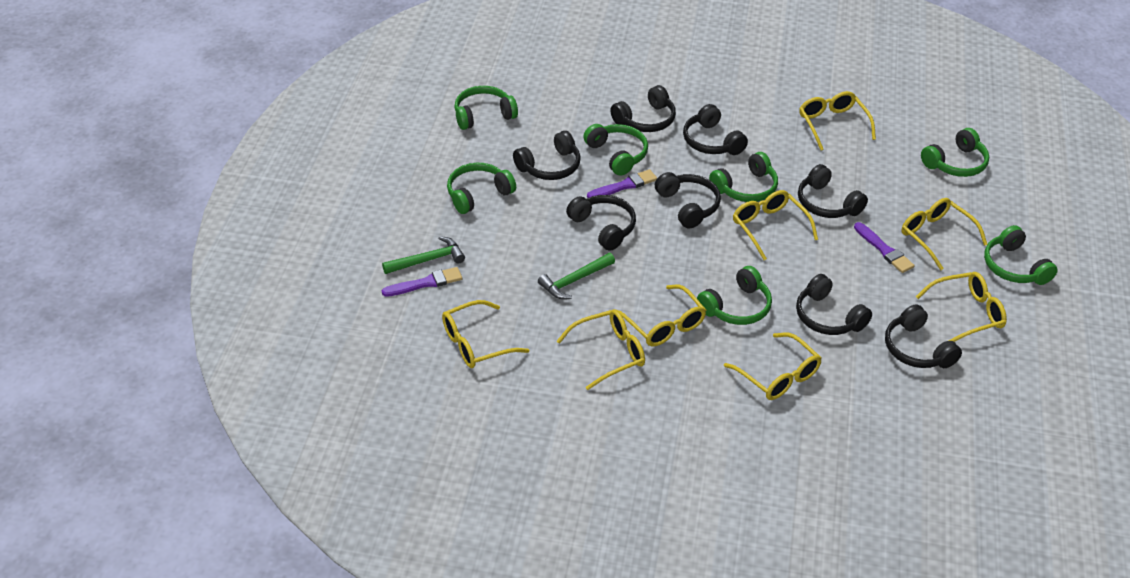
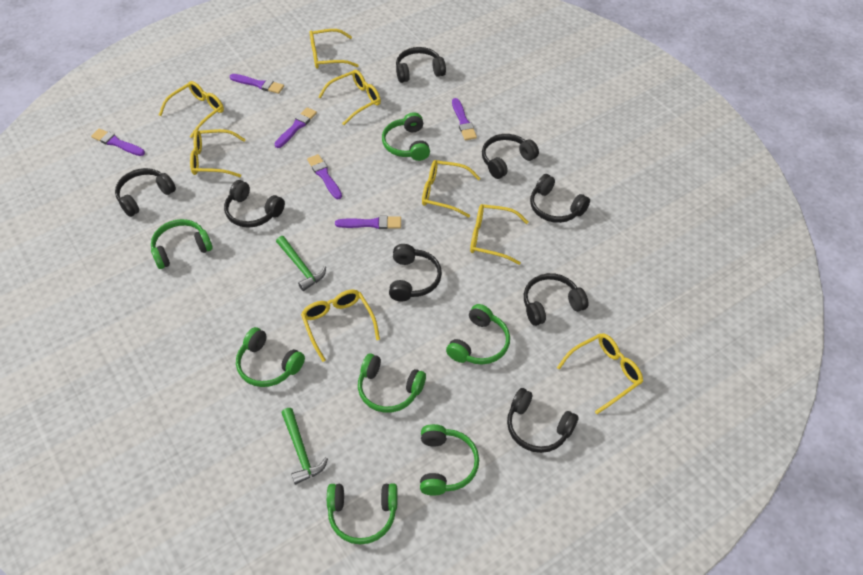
purple brush: [382,267,462,297] [587,169,657,198] [854,222,914,273] = 3 -> [91,128,145,156] [230,74,284,94] [275,107,317,148] [307,154,342,199] [335,216,401,229] [452,98,477,141] = 6

